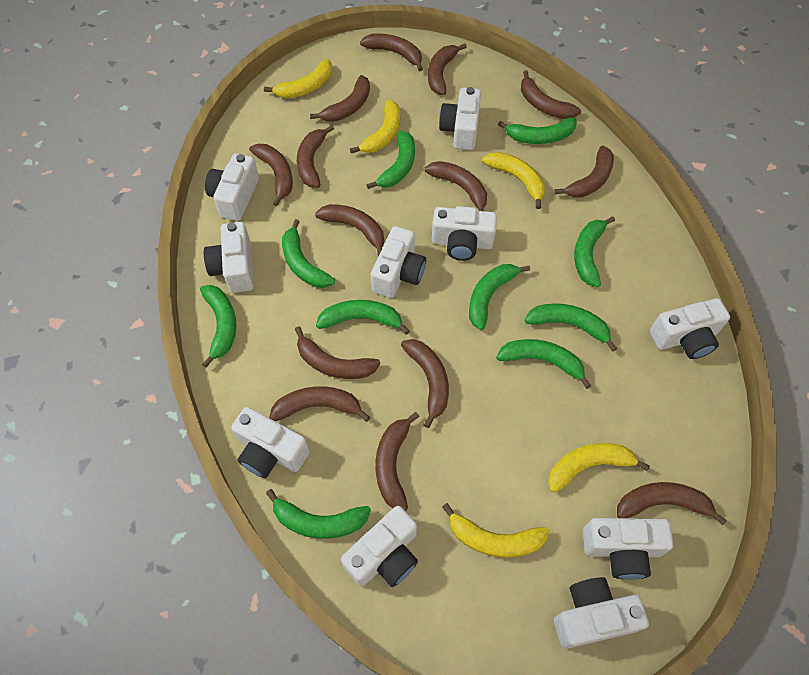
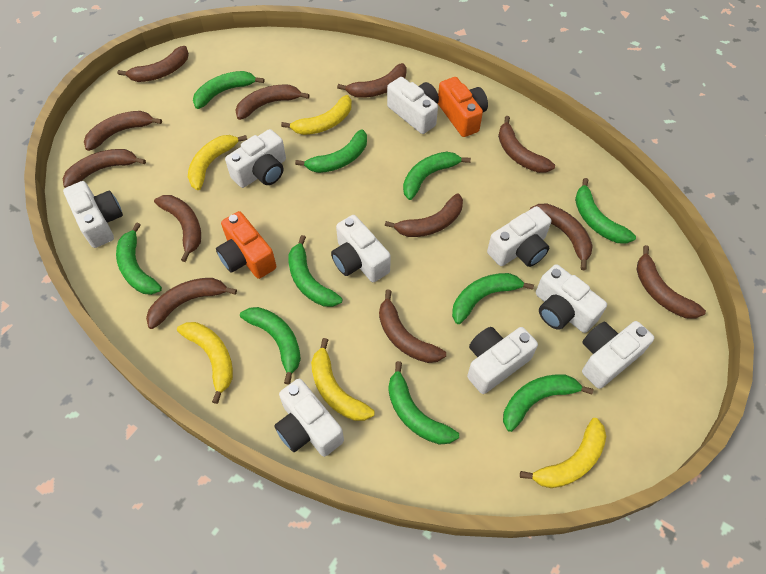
brown banana: [249,144,293,206] [269,386,370,422] [295,326,381,379] [297,125,334,188] [310,75,370,122] [315,204,384,257] [360,33,423,71] [375,412,419,511] [401,339,449,428] [425,161,487,211] [428,43,467,95] [521,70,581,119] [555,146,614,198] [617,482,727,525] = 14 -> [63,149,146,188] [84,111,162,151] [117,46,189,82] [146,278,237,329] [154,195,201,262] [235,85,310,120] [337,63,407,98] [379,290,446,363] [385,193,463,237] [498,116,555,173] [530,204,592,270] [636,245,706,319] = 12
orange camera: none = 0 -> [216,211,276,279] [438,77,488,137] = 2
white camera: [204,222,254,293] [205,154,259,221] [231,407,310,478] [341,506,418,587] [371,226,426,298] [432,206,497,261] [439,87,481,150] [554,577,649,649] [583,518,674,580] [650,298,730,359] = 10 -> [63,181,123,248] [225,129,286,188] [274,379,344,457] [331,215,391,282] [387,77,439,134] [467,327,538,394] [487,206,551,267] [536,264,607,333] [582,321,654,389] = 9

